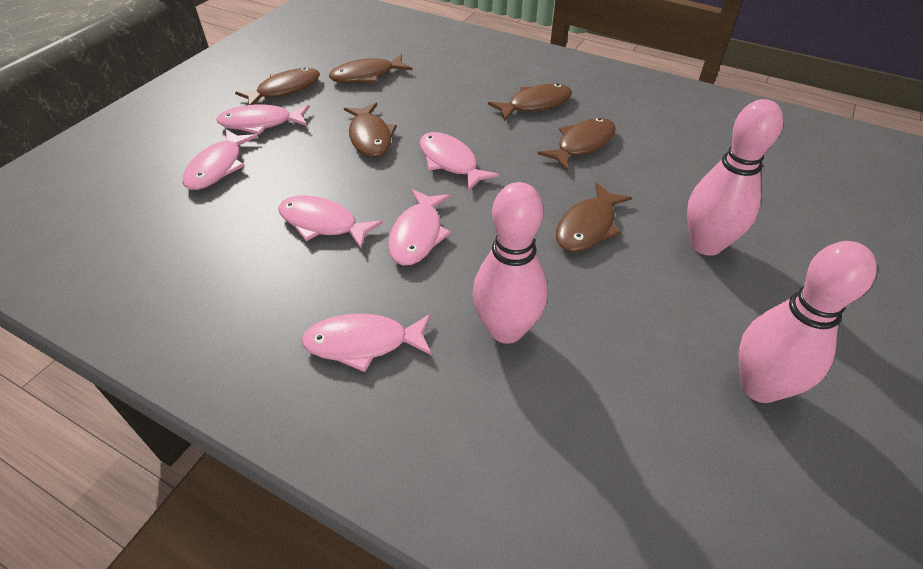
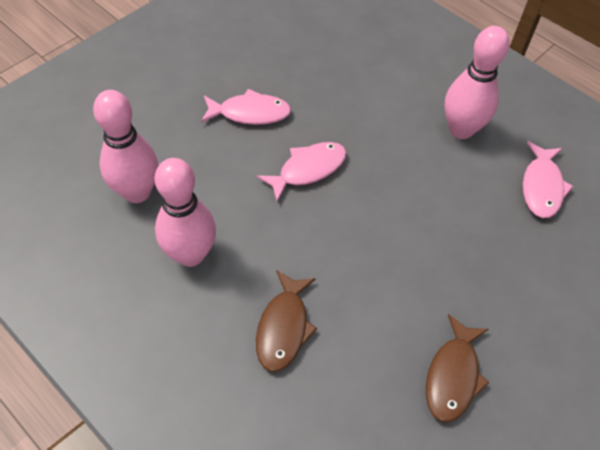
brown fish: [235,67,320,105] [329,54,412,83] [344,103,397,157] [488,83,572,121] [538,118,616,171] [556,183,632,252] = 6 -> [256,270,317,372] [426,314,490,422] = 2
pink fish: [182,130,258,190] [216,104,310,135] [278,195,383,249] [301,314,432,372] [388,189,451,266] [420,132,499,191] = 6 -> [201,89,291,125] [257,142,347,202] [523,141,573,218] = 3

